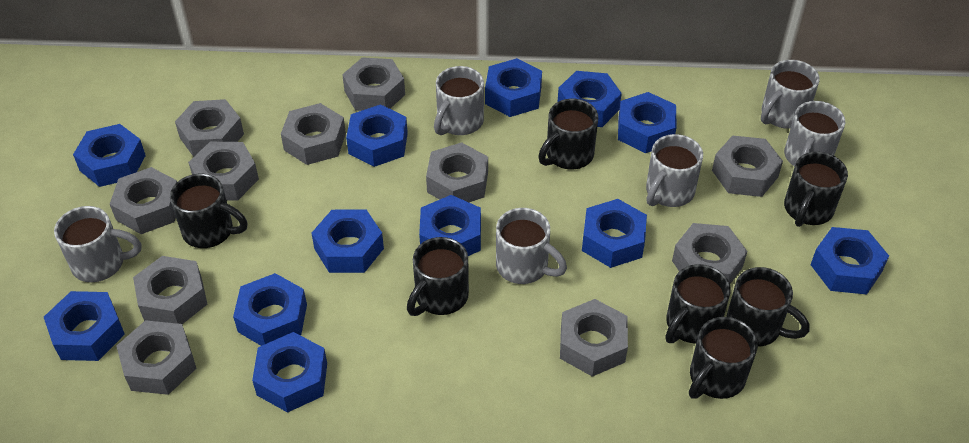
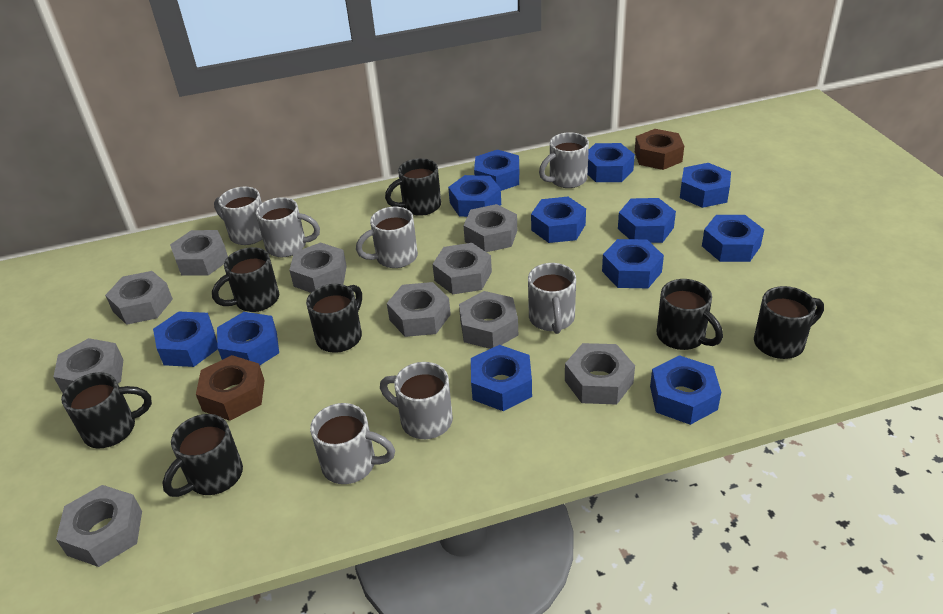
brown nut: none = 0 -> [196,355,265,421] [635,129,684,170] = 2
grey mug: [54,206,141,282] [434,66,484,135] [496,208,567,284] [646,134,703,207] [761,60,820,128] [784,101,845,166] = 6 -> [214,186,263,245] [256,197,320,257] [310,403,395,484] [356,207,418,268] [380,362,453,439] [528,263,576,334] [539,132,589,188] = 7
grey nut: [110,167,177,234] [117,320,197,395] [133,256,207,324] [175,99,244,157] [188,142,259,201] [281,103,346,165] [342,57,405,111] [426,142,488,202] [560,299,628,377] [672,223,747,284] [712,135,783,197] = 11 -> [53,338,123,393] [56,485,142,567] [105,271,173,325] [170,230,228,276] [289,242,347,293] [387,282,451,337] [433,243,492,294] [459,291,518,349] [463,204,517,252] [565,343,635,405] = 10

